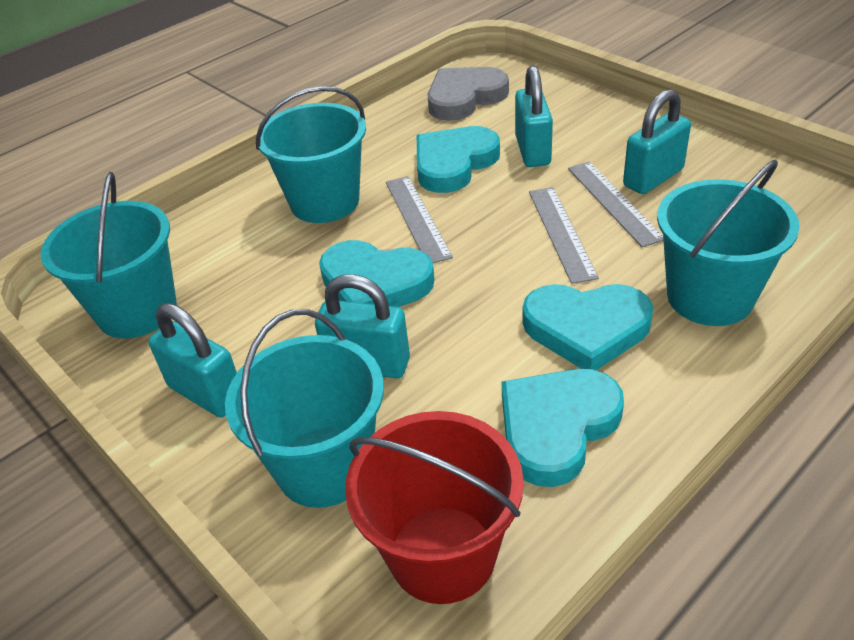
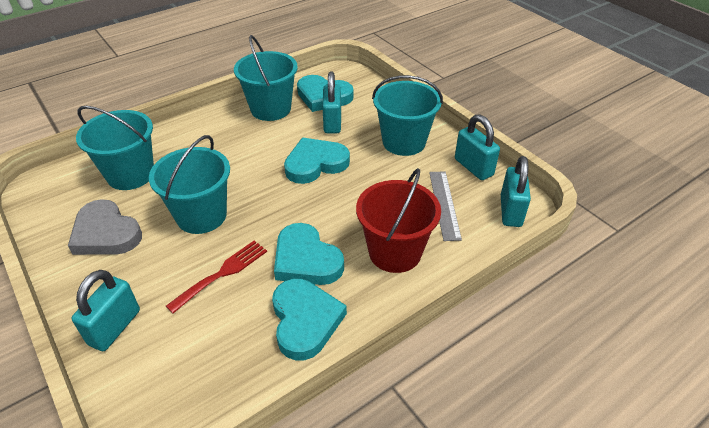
grey ruler: [386,176,453,263] [529,187,599,284] [568,162,663,247] = 3 -> [429,171,462,241] = 1
red fork: none = 0 -> [166,241,267,313] = 1

